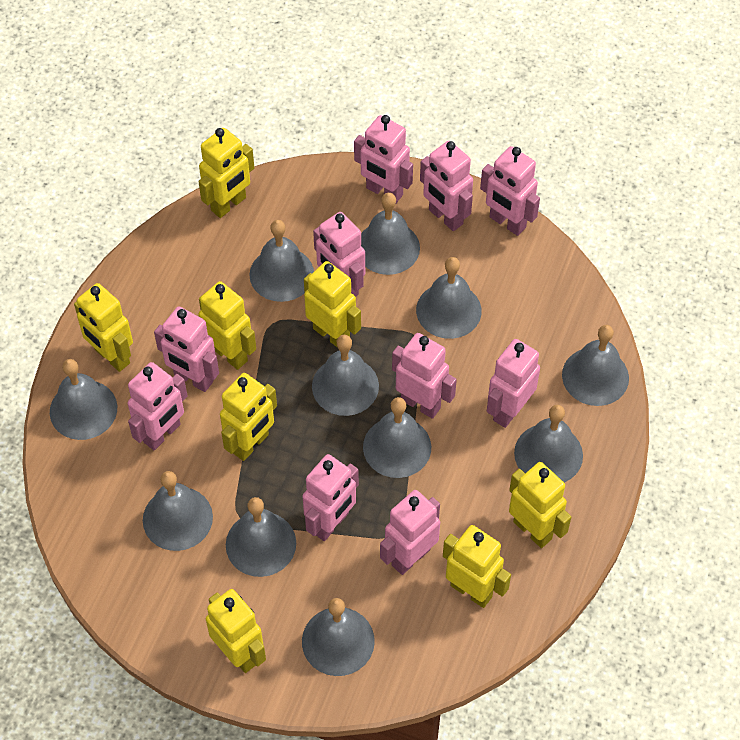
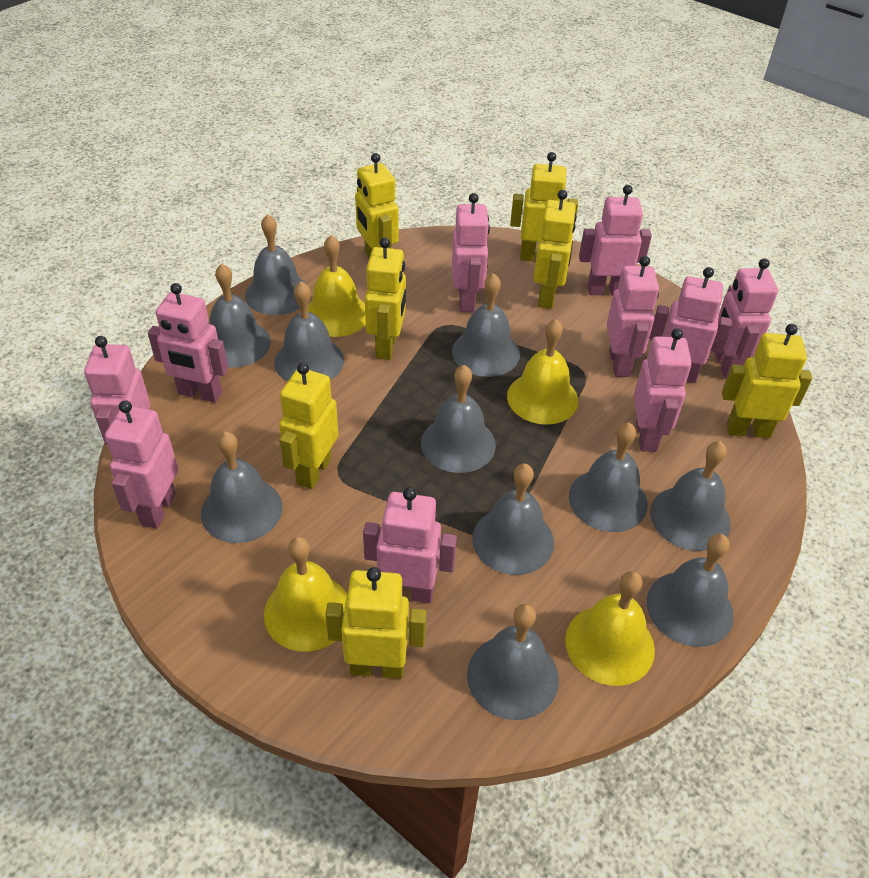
yellow bell: none = 0 -> [264,537,348,652] [308,235,366,337] [507,319,578,425] [565,571,655,686] = 4
yellow robot: [74,283,133,372] [198,128,254,218] [198,281,256,370] [206,589,266,673] [220,373,277,461] [304,261,361,348] [443,525,511,608] [509,462,571,548] = 8 -> [279,362,339,489] [325,567,426,679] [355,153,399,258] [365,238,406,360] [510,152,578,261] [533,190,577,309] [722,324,812,438] = 7

